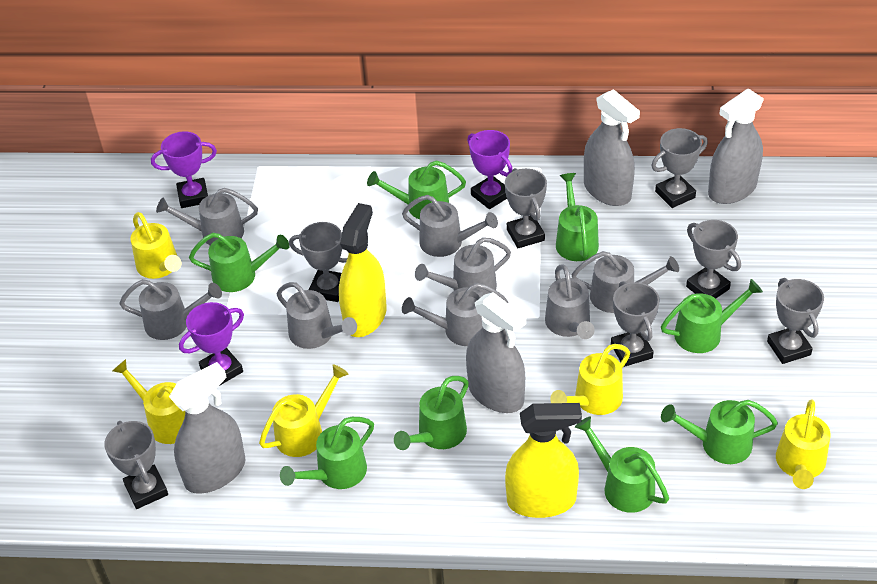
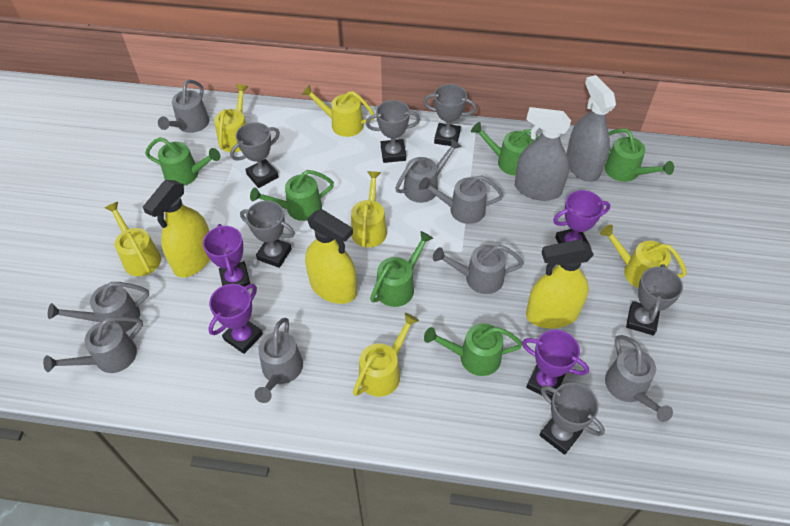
green watering can: [189,233,290,292] [280,417,374,489] [367,160,466,219] [394,376,469,450] [556,173,599,261] [575,416,669,513] [661,279,763,353] [661,400,778,464] = 8 -> [145,137,220,186] [250,170,334,221] [370,231,433,307] [424,323,522,376] [471,122,539,176] [605,128,674,182] = 6
grey spray bottle: [169,362,246,494] [466,292,526,413] [584,89,640,206] [708,89,764,204] = 4 -> [515,107,571,201] [566,75,616,182] = 2
grey trophy: [104,421,168,509] [289,222,347,302] [505,168,547,248] [611,281,660,367] [652,128,708,208] [686,220,741,299] [767,278,824,364] = 7 -> [230,122,280,188] [240,200,295,268] [366,100,420,163] [423,84,476,146] [540,383,605,455] [626,264,683,335] = 6
purple trophy: [151,131,217,208] [179,302,244,386] [467,130,513,209] = 3 -> [203,224,250,287] [208,284,263,354] [522,330,589,399] [553,190,610,245] = 4
yellow spray bottle: [339,203,387,337] [505,403,582,518] = 2 -> [143,180,210,277] [305,209,357,304] [526,239,594,328] = 3
yellow watering can: [112,359,185,444] [130,212,181,279] [259,365,348,457] [550,344,630,415] [776,399,831,489] = 5 -> [105,202,161,276] [214,84,248,152] [302,85,374,137] [351,171,387,247] [353,313,419,397] [600,225,687,288] = 6

